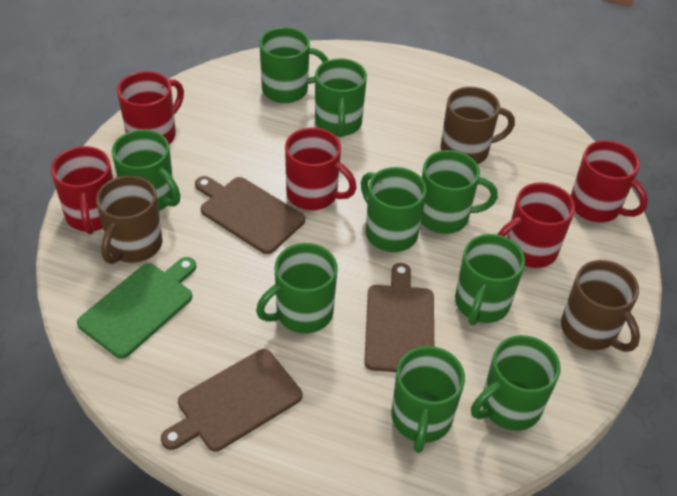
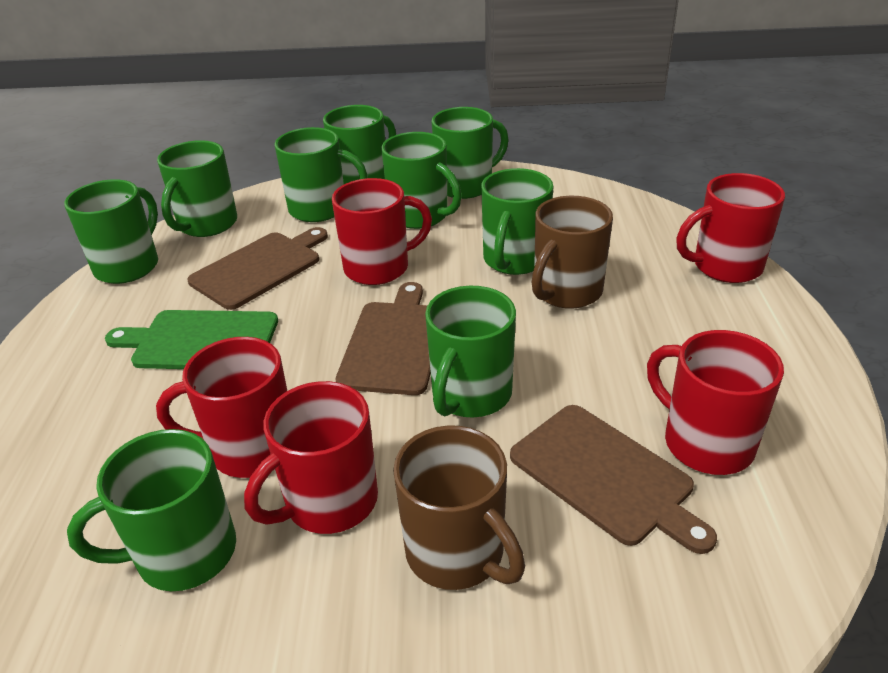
brown mug: [96,175,163,264] [440,87,515,164] [561,260,640,352] = 3 -> [393,425,525,590] [532,196,613,309] = 2

